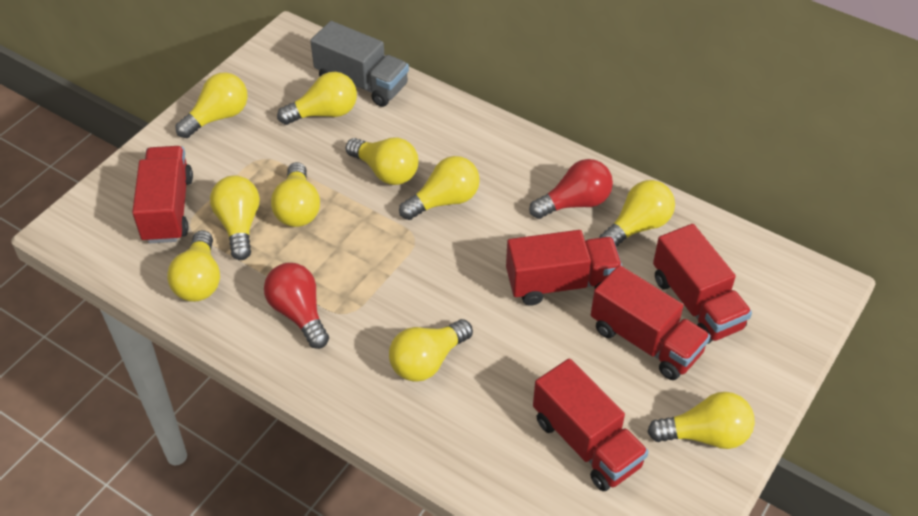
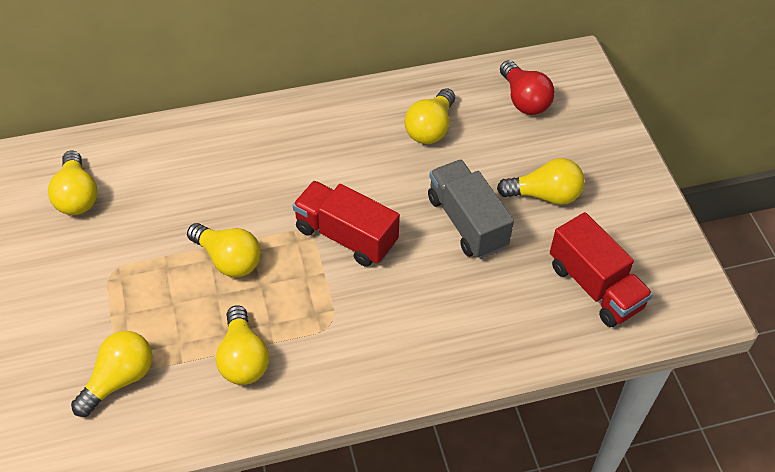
red light bulb: [264,263,329,349] [529,159,613,219] = 2 -> [500,60,555,115] = 1
red truck: [132,146,193,243] [506,230,622,306] [533,359,649,491] [591,265,710,380] [653,224,752,344] = 5 -> [293,181,400,267] [550,212,653,327] = 2
yellow light bulb: [167,230,220,302] [176,72,248,138] [210,175,260,260] [271,162,320,227] [277,72,357,125] [346,138,418,185] [389,319,473,382] [399,156,480,220] [599,180,675,246] [648,392,755,449] = 10 -> [48,151,97,215] [71,331,152,417] [187,223,261,277] [216,305,269,385] [404,88,455,144] [497,158,584,205] = 6

